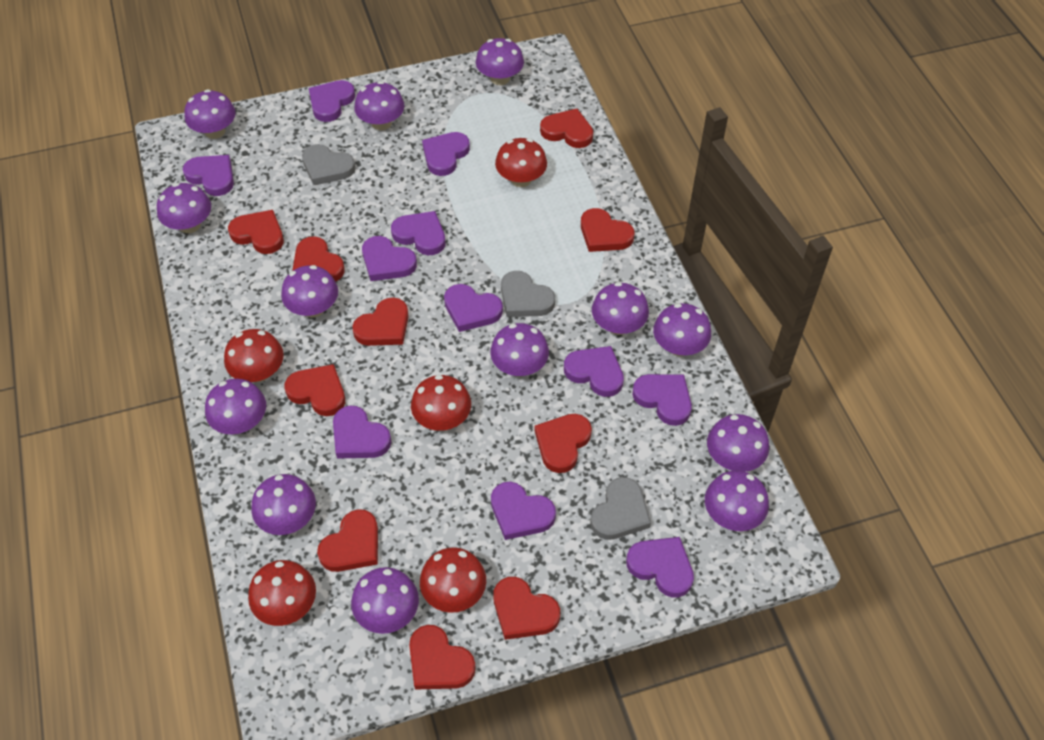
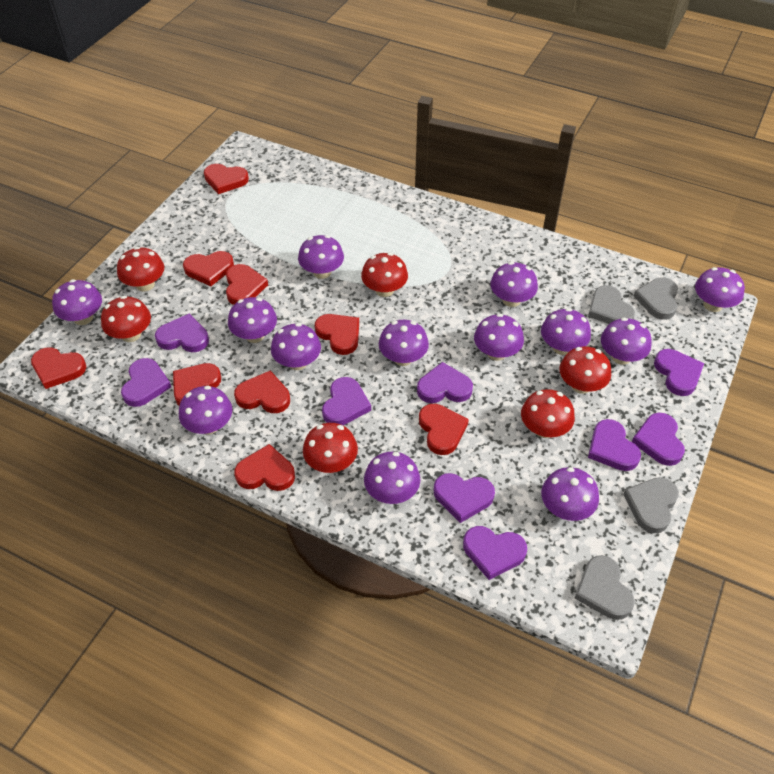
grey heart: [302,144,355,185] [501,271,555,317] [590,477,651,540] = 3 -> [575,555,635,620] [588,285,635,324] [623,477,679,533] [633,278,678,320] = 4
purple heart: [183,155,234,196] [309,80,355,122] [333,406,392,459] [362,236,417,281] [391,211,445,255] [422,132,470,176] [444,284,503,332] [491,482,556,540] [564,346,624,397] [626,537,694,598] [632,374,692,426] = 11 -> [121,358,171,407] [155,314,209,352] [322,377,371,425] [417,362,473,403] [434,473,495,523] [463,526,527,580] [588,419,641,471] [632,413,685,466] [654,349,704,396] = 9
red heart: [228,210,284,254] [284,364,345,416] [292,236,345,282] [317,509,378,572] [352,297,409,346] [409,625,476,690] [493,577,560,640] [535,414,592,473] [540,109,593,148] [581,208,634,252] = 10 -> [31,347,86,389] [173,363,221,406] [183,251,234,286] [204,164,249,194] [226,264,268,305] [234,370,290,413] [234,444,295,491] [315,314,359,355] [419,404,469,455] = 9
red mushroom: [224,329,284,382] [248,560,316,626] [411,375,471,431] [420,547,486,613] [495,138,547,187] = 5 -> [101,296,151,342] [117,247,164,291] [303,423,358,473] [361,253,408,297] [521,389,575,438] [559,346,611,394] = 6

